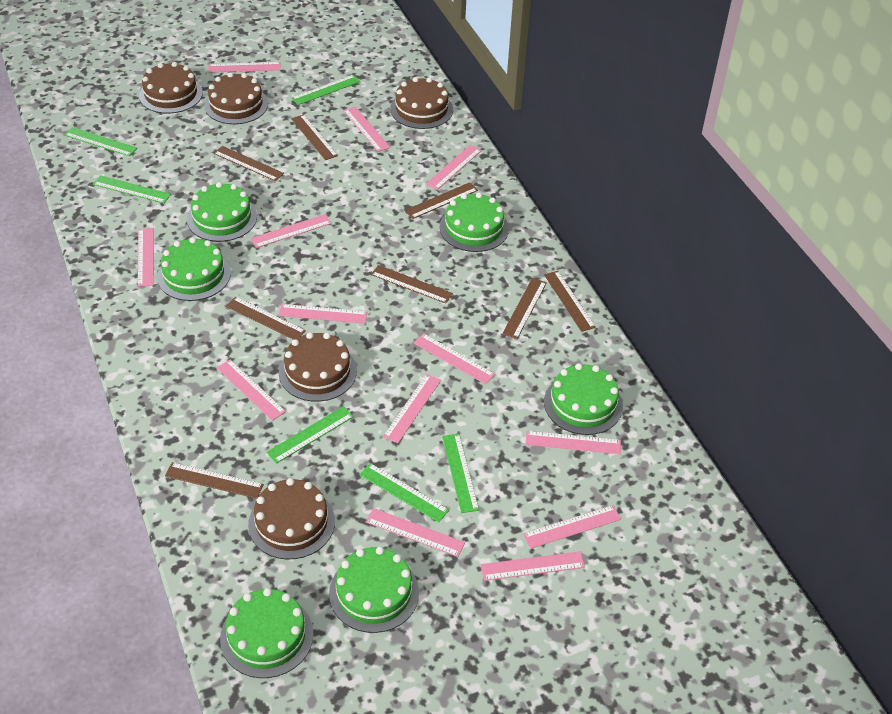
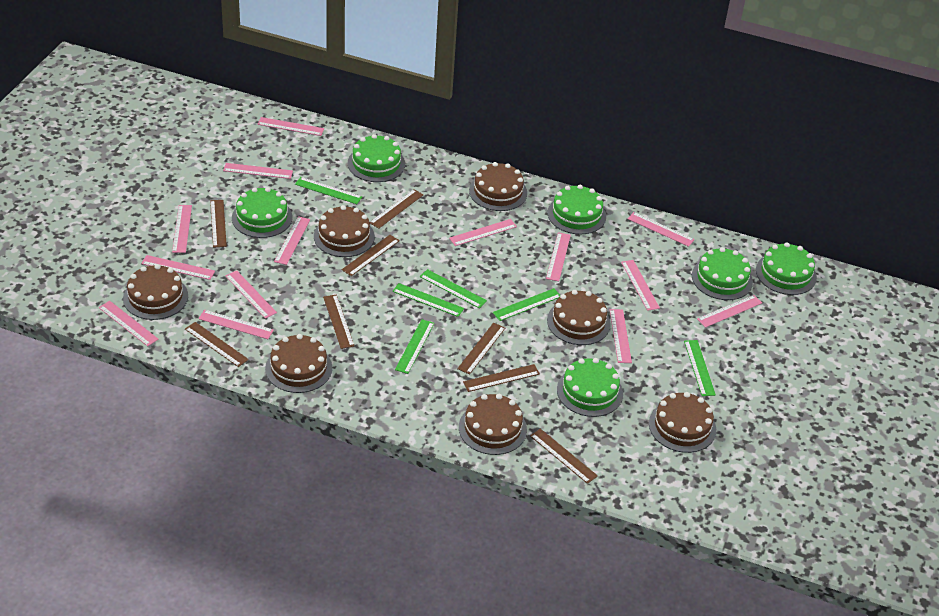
brown cake: [139,62,203,114] [204,72,268,124] [248,478,335,559] [279,332,357,402] [390,77,453,129] = 5 -> [123,264,188,320] [265,334,332,393] [314,205,375,257] [459,394,527,455] [469,162,527,211] [547,290,611,345] [649,392,716,453] = 7
pink ruler: [138,228,154,287] [208,62,281,72] [217,360,286,421] [250,214,332,248] [279,304,367,324] [343,107,390,152] [366,508,465,557] [383,374,441,443] [414,333,495,384] [426,145,482,190] [481,551,585,581] [523,505,621,549] [526,431,621,454] = 13 -> [99,301,159,346] [141,255,215,280] [172,205,192,253] [198,310,274,339] [223,163,293,179] [225,270,277,319] [257,117,324,136] [274,216,310,265] [449,219,517,246] [546,232,571,281] [610,309,632,363] [621,260,660,311] [628,212,695,247] [697,295,762,328] = 14

